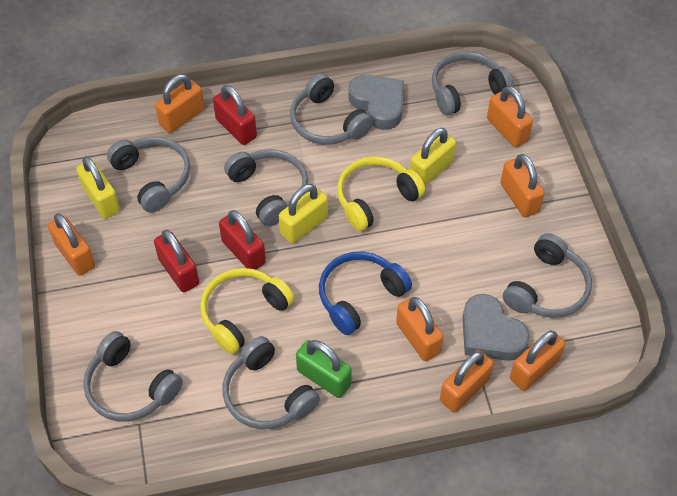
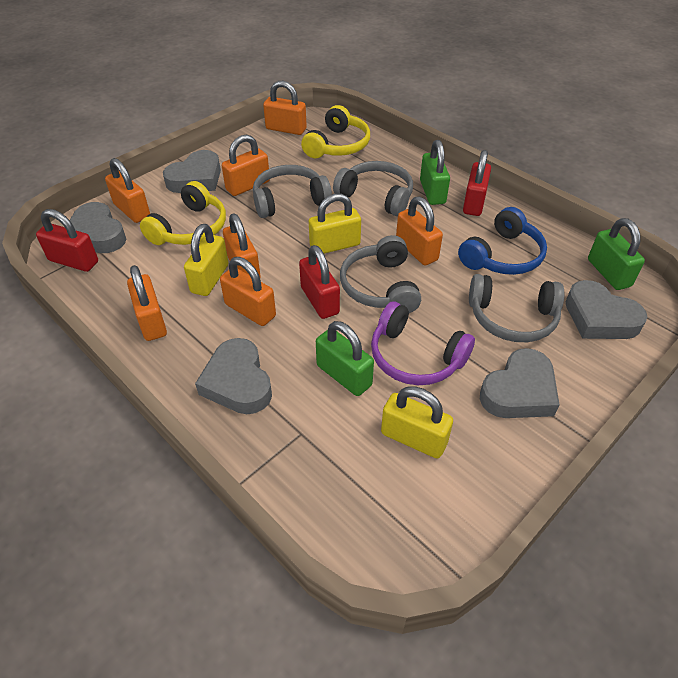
green padlock: [296,340,352,398] = 1 -> [316,321,374,396] [420,140,450,205] [588,218,645,290] = 3
grey headphones: [83,331,183,421] [107,136,190,213] [222,336,320,429] [224,149,308,226] [290,73,373,145] [432,52,514,116] [503,233,592,318] = 7 -> [253,165,332,218] [333,161,413,216] [340,235,421,313] [469,274,564,342] = 4
grey heart: [349,75,404,130] [462,294,530,361] = 2 -> [70,202,126,253] [163,150,221,193] [195,338,272,414] [480,348,560,418] [565,280,647,339] = 5
purple headphones: none = 0 -> [371,302,475,385] = 1

